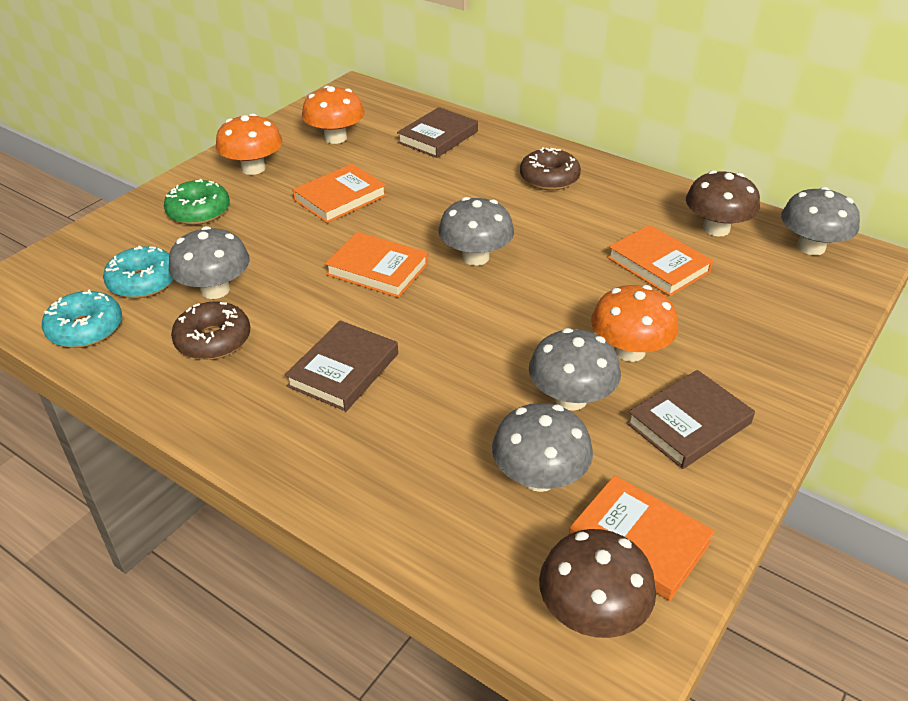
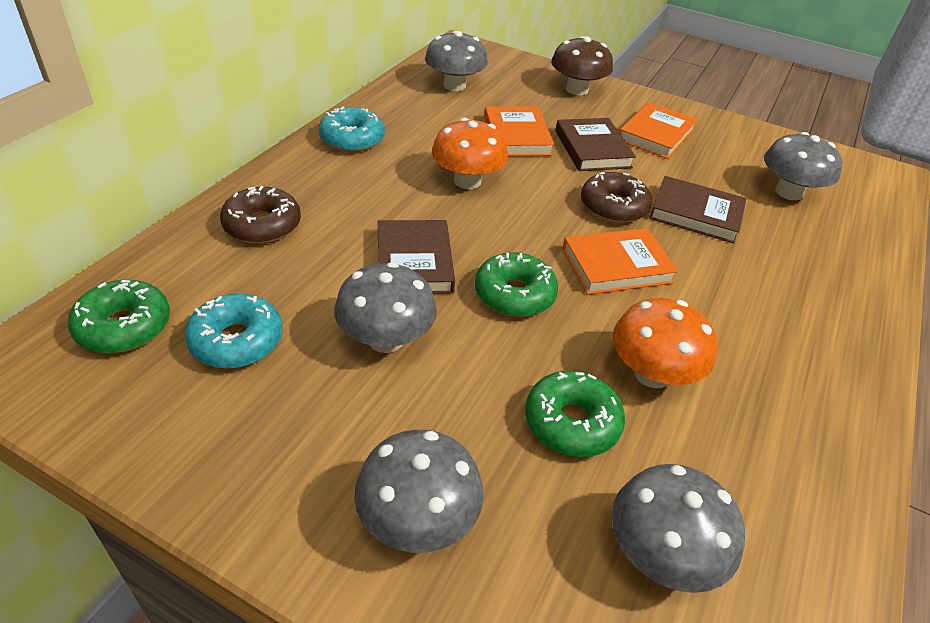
brown mushroom: [539,529,656,638] [686,170,760,236] = 2 -> [551,36,613,95] = 1
green donut: [164,179,230,225] = 1 -> [68,280,170,353] [475,252,558,317] [525,371,625,457] = 3
orange book: [293,164,387,223] [325,232,428,298] [569,475,715,601] [607,225,713,296] = 4 -> [484,106,555,156] [562,228,678,295] [619,102,698,159] = 3
orange mushroom: [216,113,283,175] [302,86,364,144] [591,285,679,362] = 3 -> [432,118,508,189] [612,298,717,388] = 2

